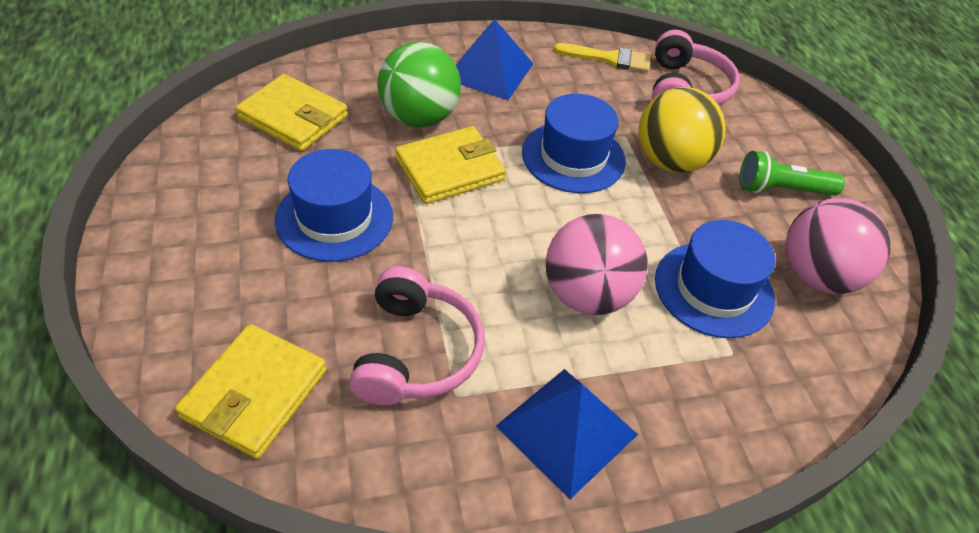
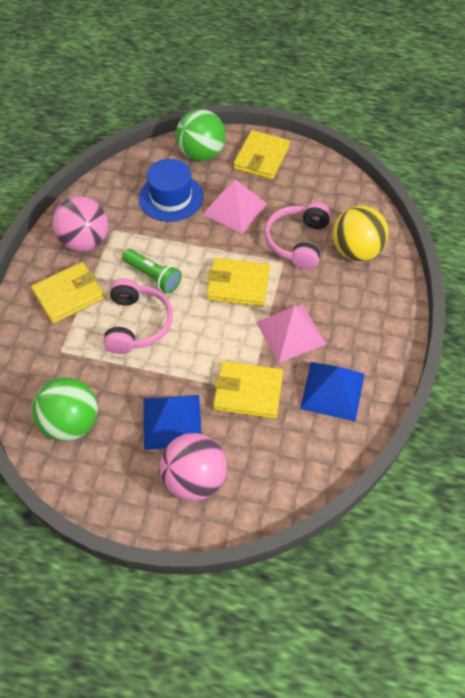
blue hat: [275,149,393,262] [522,94,626,193] [655,220,775,338] = 3 -> [139,159,203,222] = 1
green ball: [378,42,461,127] = 1 -> [32,377,98,441] [176,109,226,161] = 2
pink pyramid: none = 0 -> [202,180,267,234] [256,305,326,363] = 2
yellow brush: [554,43,651,72] = 1 -> none = 0
yellow wallet: [175,324,327,459] [236,74,348,151] [395,126,506,204] = 3 -> [31,262,105,324] [206,258,270,306] [213,361,283,419] [234,130,290,180] = 4

